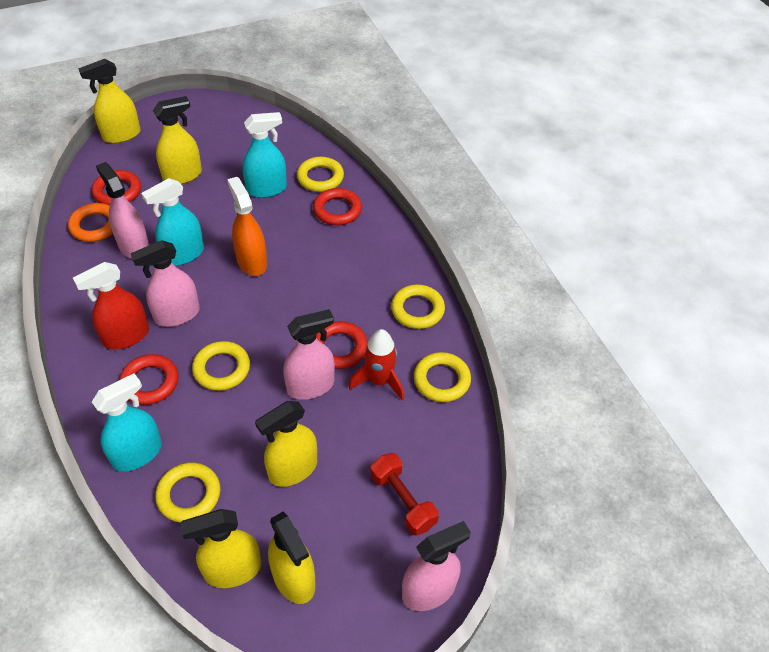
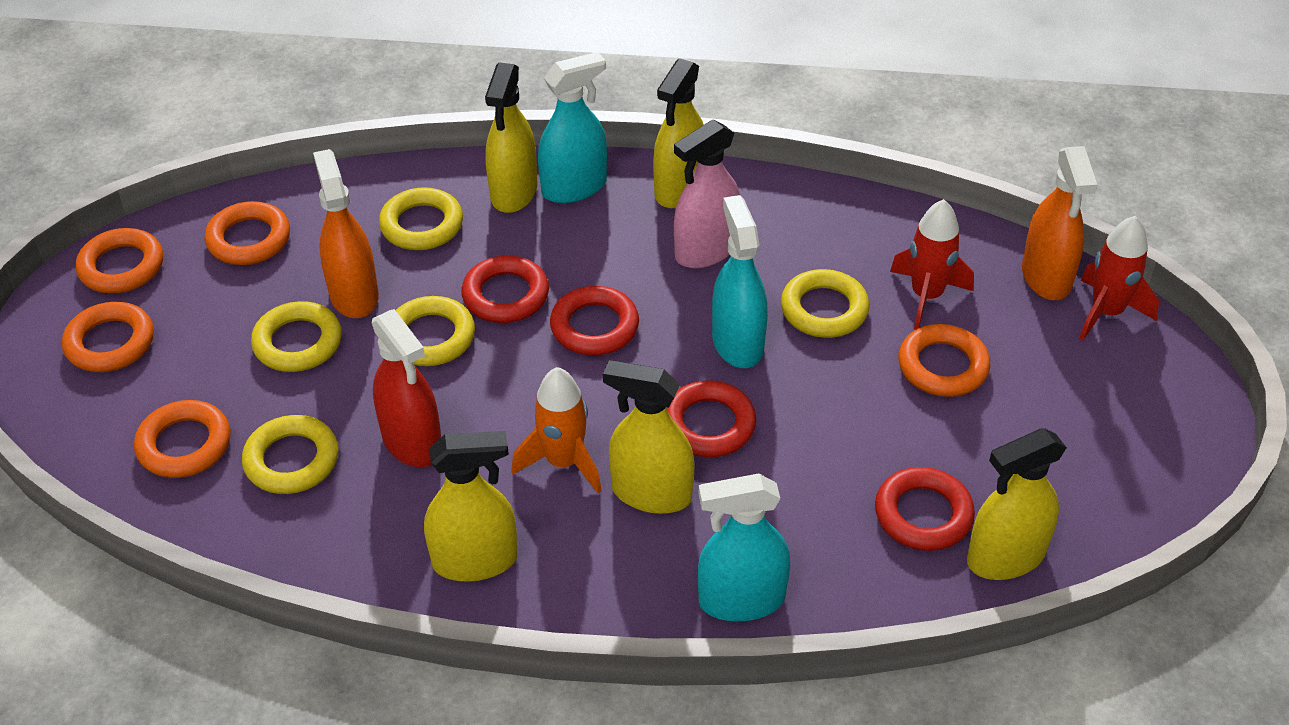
orange ring: [68,203,113,242] = 1 -> [62,302,154,372] [76,228,163,293] [134,400,231,478] [204,201,290,265] [898,324,990,397] = 5
orange rocket: none = 0 -> [511,367,602,494] = 1
orange spray bottle: [227,177,267,276] = 1 -> [313,149,379,318] [1022,146,1097,300] = 2
pink spray bottle: [96,162,149,259] [130,240,200,327] [283,309,335,400] [402,521,471,611] = 4 -> [674,119,740,268] = 1
red dumbbell: [371,453,439,536] = 1 -> none = 0
red rocket: [349,329,404,401] = 1 -> [890,199,974,330] [1079,216,1159,341] = 2

